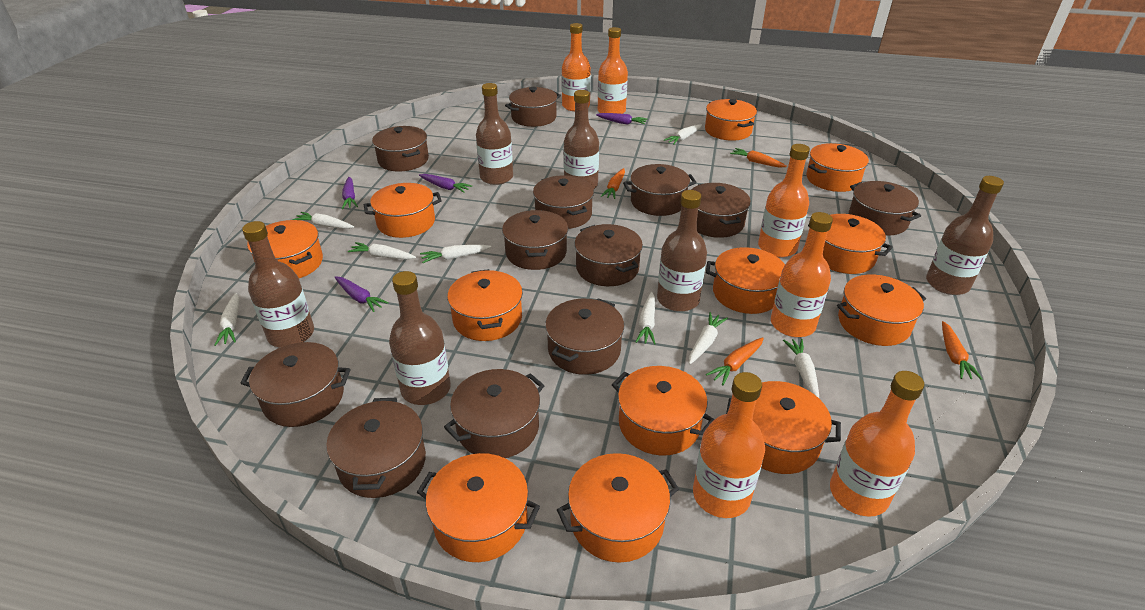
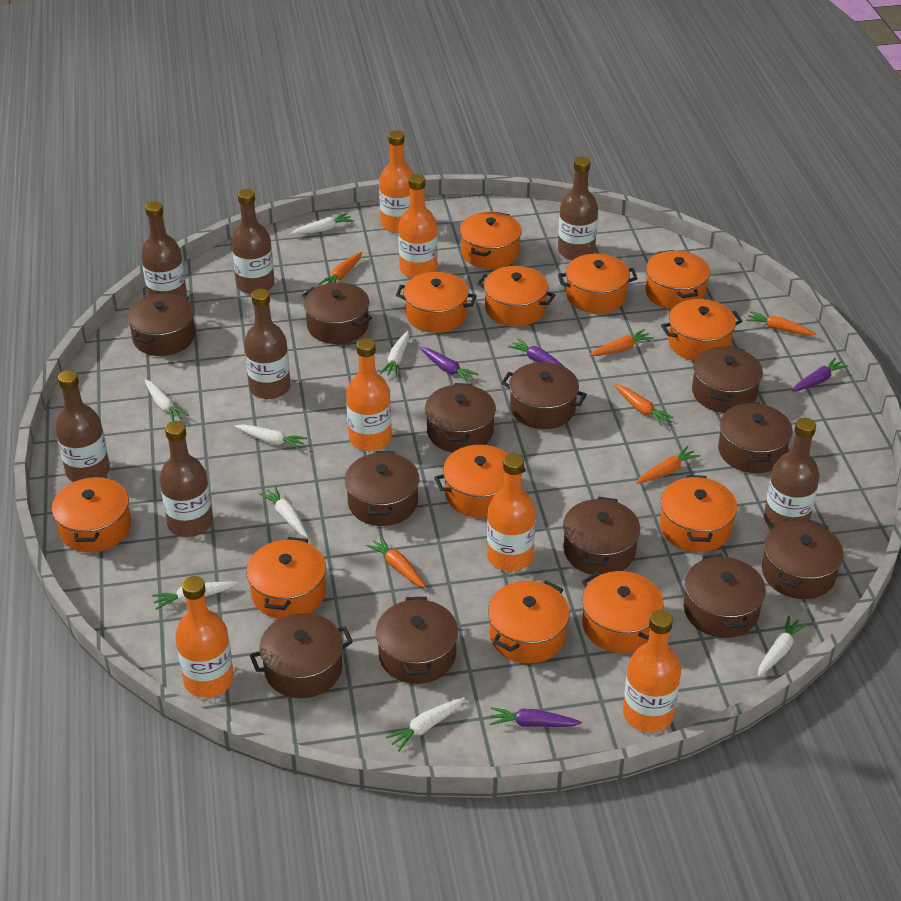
brown bottle: [242,221,314,347] [389,271,451,405] [476,83,513,185] [563,90,599,189] [657,190,707,312] [926,176,1004,295] = 6 -> [55,370,110,482] [141,201,187,296] [160,421,213,537] [231,189,275,294] [244,289,291,399] [558,157,598,260] [764,418,819,528] = 7
orange carrot: [601,168,625,199] [706,337,764,385] [730,148,787,168] [942,321,982,380] = 4 -> [319,252,362,285] [366,536,426,588] [589,329,654,356] [614,384,673,426] [636,446,700,484] [746,311,816,335] = 6

